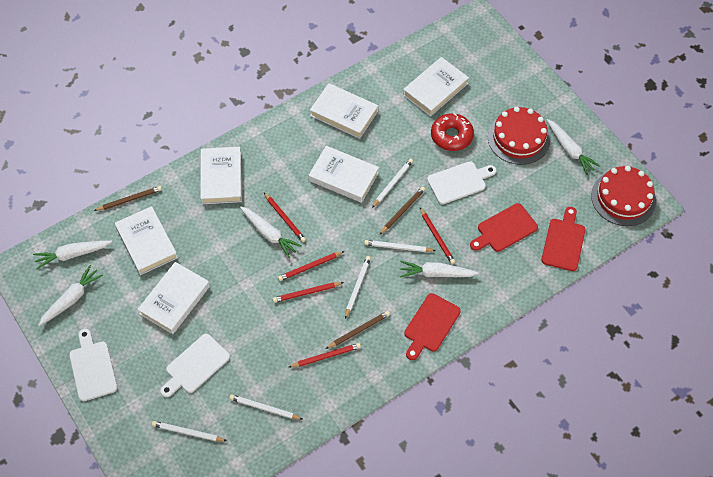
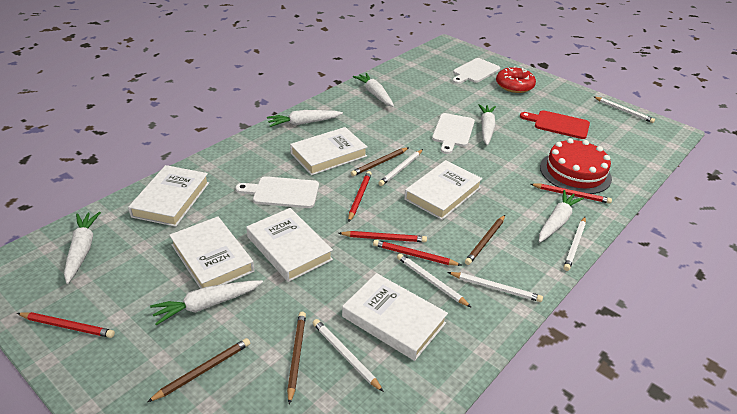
brown pencil: [94,186,162,211] [326,311,390,349] [379,187,425,235] = 3 -> [147,338,250,402] [287,312,306,405] [351,147,409,176] [465,215,505,265] = 4
red cake: [488,107,550,165] [591,166,656,226] = 2 -> [540,138,612,194] = 1
red cutting board: [404,293,461,360] [470,203,538,252] [541,207,585,271] = 3 -> [520,110,590,139] = 1
white carrot: [33,241,112,269] [38,265,103,326] [240,207,302,258] [400,261,479,277] [547,119,600,175] = 5 -> [64,212,101,284] [150,280,263,325] [267,110,343,127] [353,73,394,107] [478,104,496,145] [539,190,584,242] = 6
white pencil: [152,421,227,441] [229,394,302,419] [345,256,371,319] [364,240,436,252] [372,159,413,208] = 5 -> [313,319,384,392] [378,149,423,186] [397,253,472,308] [448,272,543,302] [563,217,586,271] [594,97,655,123] = 6

